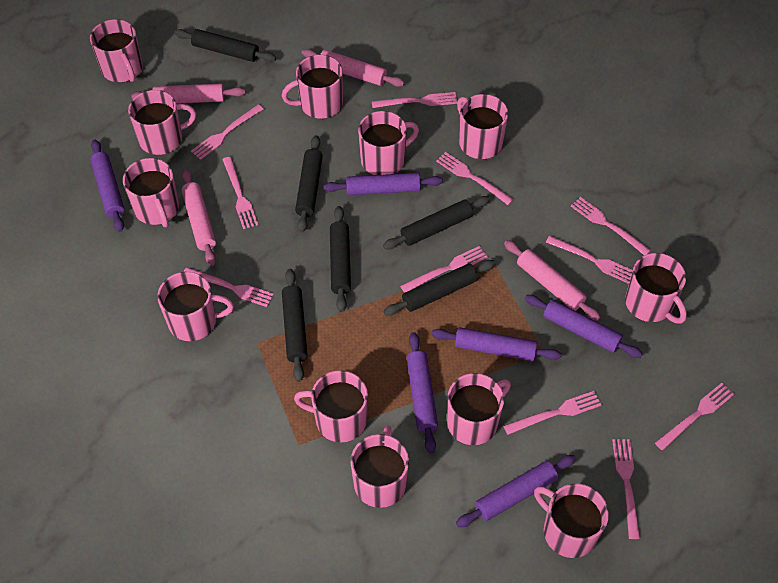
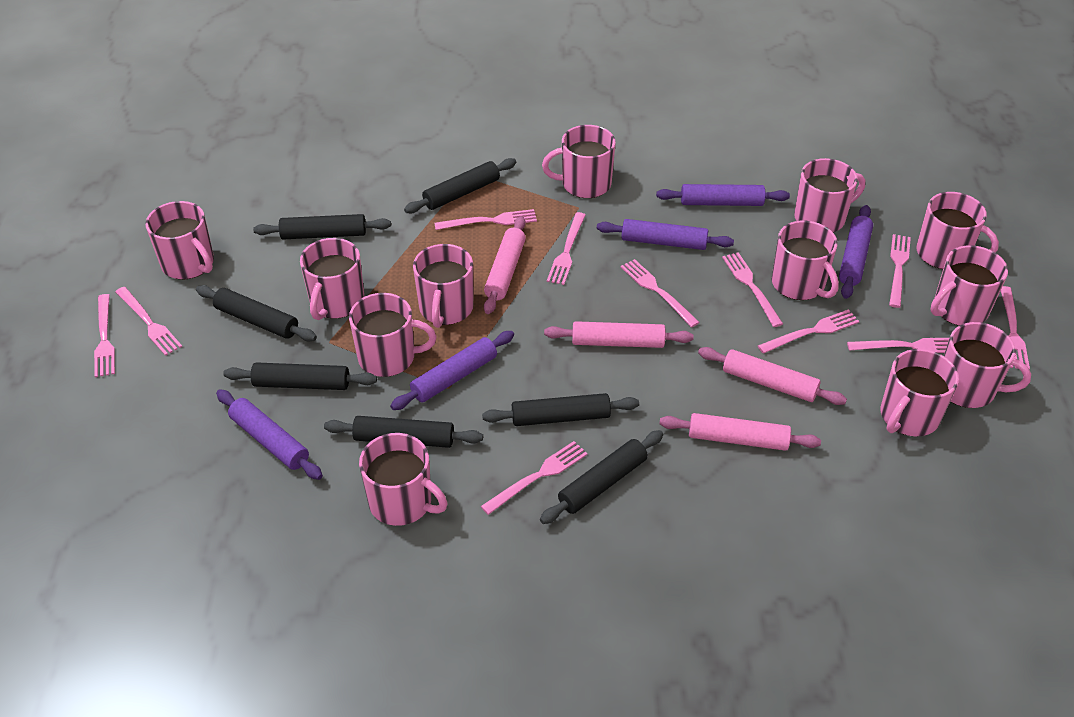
black rolling pin: [174,29,276,62] [282,269,308,382] [295,135,323,233] [330,206,351,312] [383,196,490,249] [383,260,496,316] = 6 -> [196,285,317,341] [223,362,377,390] [253,214,391,239] [324,416,483,448] [404,158,516,213] [482,393,639,426] [540,430,663,524] = 7
purple rolling pin: [90,140,124,232] [324,173,443,195] [407,332,438,454] [431,327,561,361] [456,455,576,527] [525,295,643,358] = 6 -> [216,390,323,480] [390,331,514,410] [597,219,734,250] [656,184,790,206] [839,205,873,299] = 5

